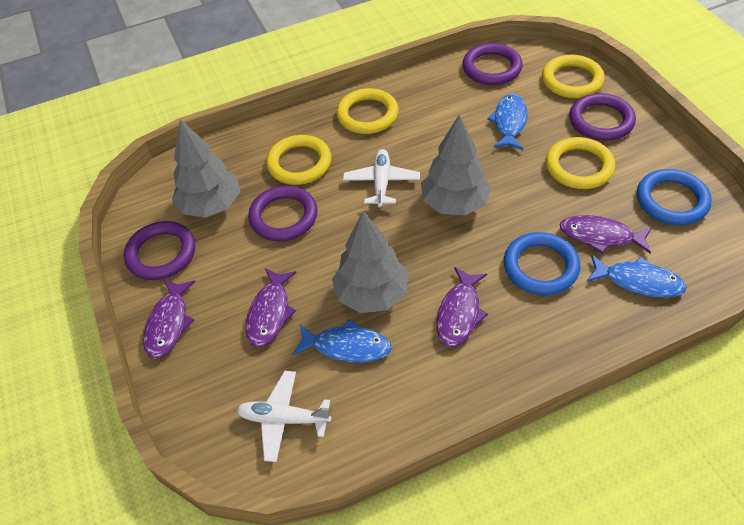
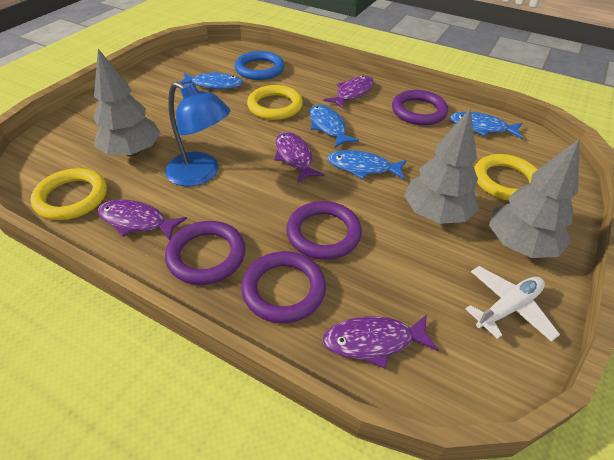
blue fish: [292,319,392,363] [487,94,527,150] [586,255,687,298] = 3 -> [179,72,243,89] [309,104,359,148] [327,150,407,180] [450,112,523,139] = 4
blue lamp: none = 0 -> [165,82,230,187] = 1
blue ring: [504,232,580,295] [637,169,712,225] = 2 -> [235,51,284,80] = 1
white plane: [237,371,332,462] [343,149,420,207] = 2 -> [465,266,560,342] = 1
yellow ring: [266,135,331,185] [336,88,399,134] [542,55,605,98] [546,137,615,189] = 4 -> [31,168,107,220] [247,85,303,120] [474,154,538,201] = 3

